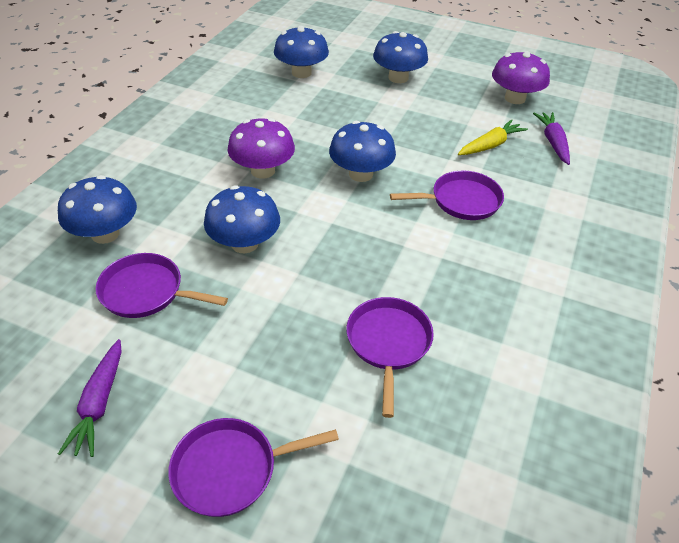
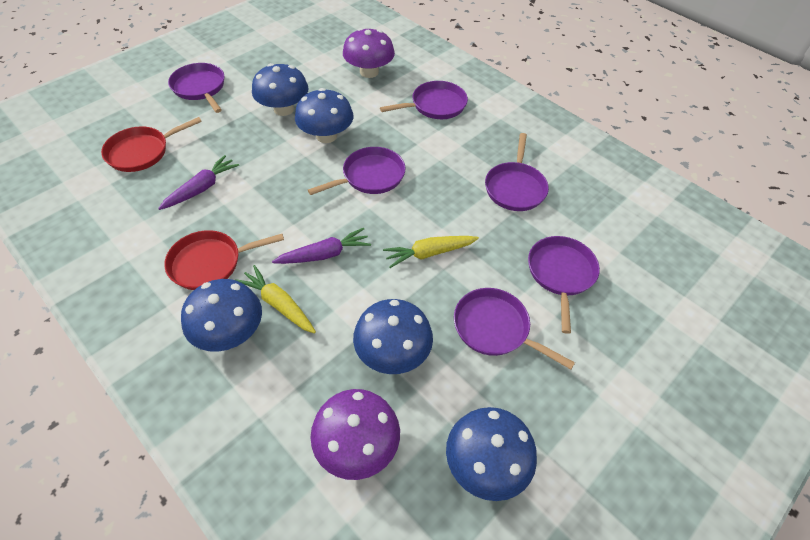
purple pan: [95,253,228,318] [168,418,339,517] [346,297,434,418] [390,171,504,220] = 4 -> [168,63,225,113] [308,147,405,195] [380,81,468,119] [454,288,575,369] [485,133,549,211] [528,236,600,334] = 6
red pan: none = 0 -> [101,117,202,172] [164,230,284,290] = 2
yellow carrot: [458,119,528,155] = 1 -> [235,265,316,334] [383,236,479,268] = 2

